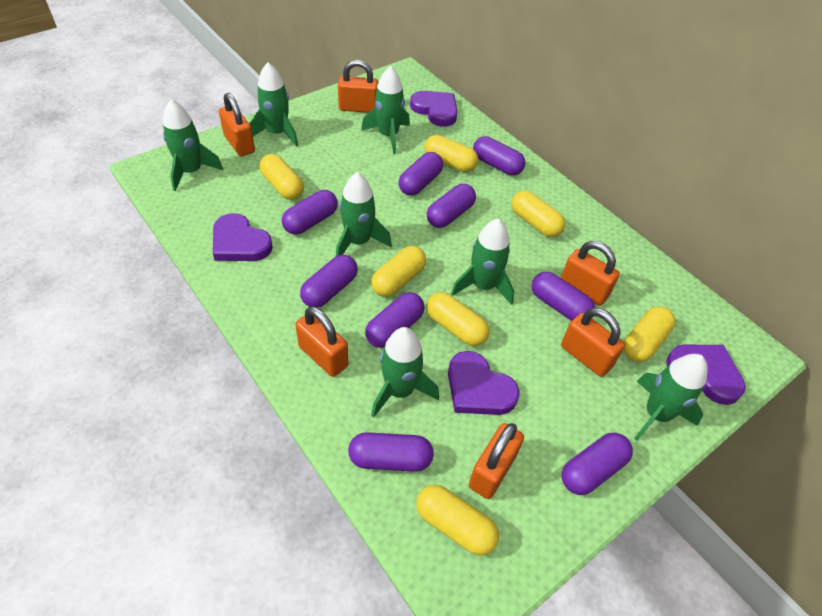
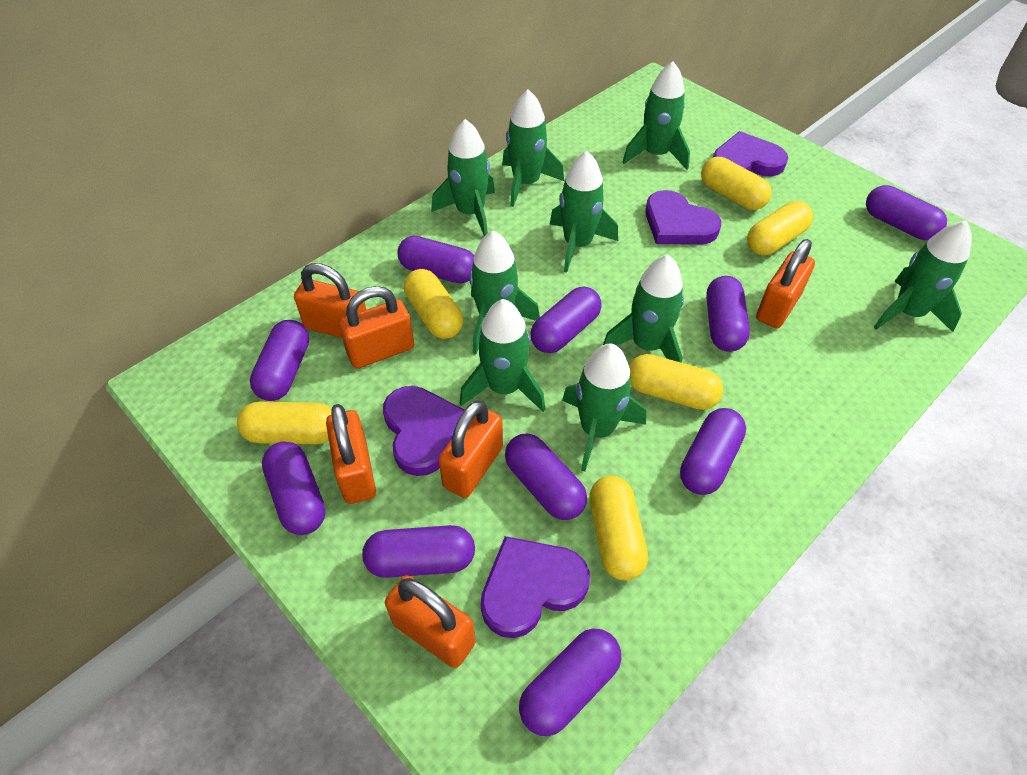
green rocket: [163,99,223,191] [249,63,299,147] [336,172,392,256] [361,66,410,154] [371,327,439,418] [451,218,514,305] [634,354,708,440] = 7 -> [431,119,495,236] [460,299,545,412] [469,231,540,354] [502,89,564,207] [550,151,618,272] [562,343,646,471] [603,254,684,363] [622,61,690,170] [873,221,972,332] = 9
purple capsule: [282,190,338,235] [300,255,358,308] [348,432,434,472] [365,292,425,348] [398,152,443,196] [427,184,476,228] [473,136,526,176] [532,272,595,321] [562,433,633,495] = 9 -> [250,320,309,401] [262,441,326,535] [362,525,475,578] [398,236,474,283] [505,434,587,520] [519,629,621,736] [530,287,602,353] [680,408,746,495] [706,276,750,352] [866,185,947,240] = 10
yellow capsule: [260,154,304,200] [371,246,426,297] [416,485,499,556] [424,135,478,172] [426,292,490,346] [511,191,565,237] [624,306,675,362] = 7 -> [237,401,332,444] [404,269,463,339] [589,476,648,581] [629,354,723,410] [701,157,772,210] [747,201,813,255] = 6

